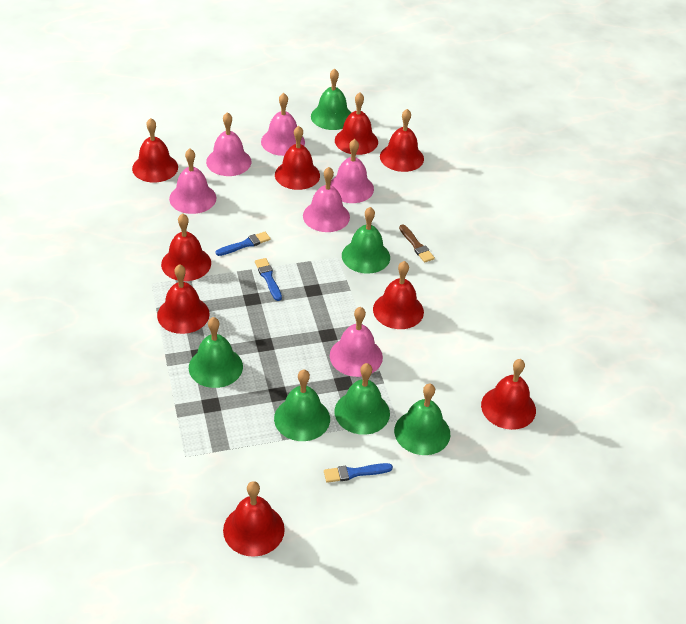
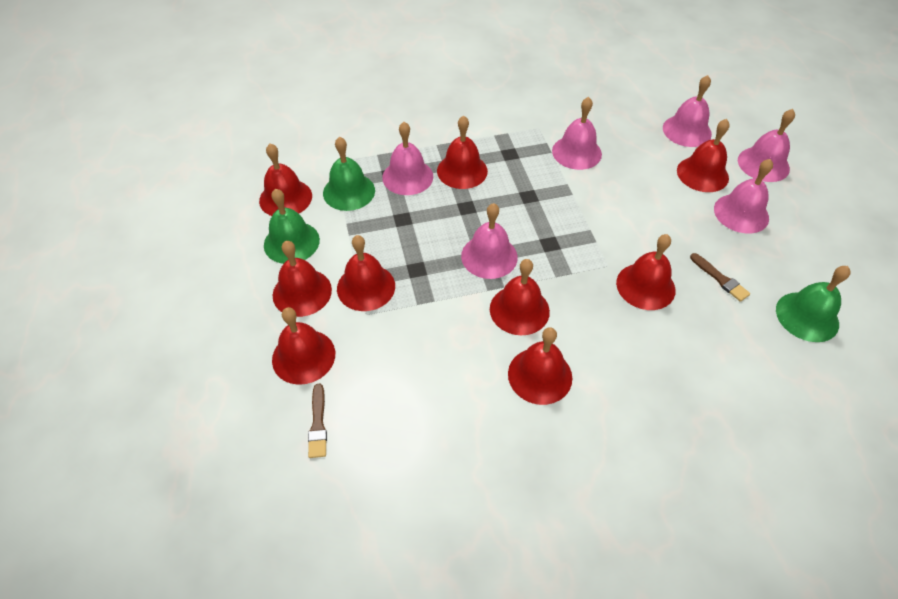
blue brush: [216,232,271,256] [255,258,282,301] [324,463,393,483] = 3 -> none = 0
brown brush: [399,224,435,263] = 1 -> [308,384,327,458] [690,253,750,302] = 2
green bell: [189,317,243,388] [274,369,330,441] [311,68,351,130] [335,363,390,435] [342,207,390,274] [394,384,450,455] = 6 -> [264,189,320,264] [323,137,375,211] [776,266,851,342] = 3

